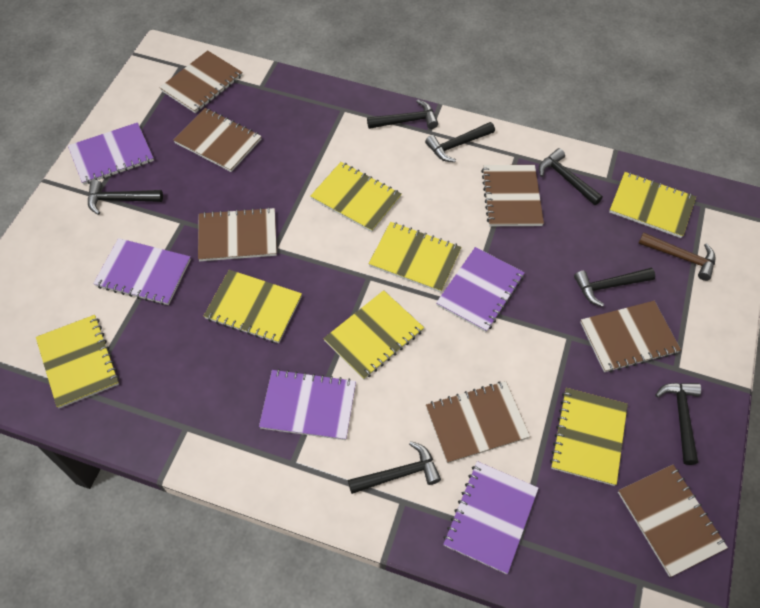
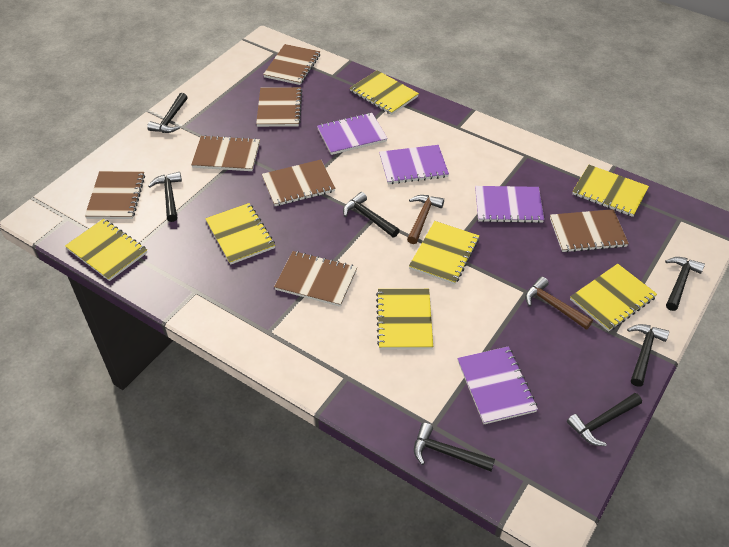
brown hammer: [638,232,715,281] = 1 -> [407,195,444,244] [525,277,593,330] = 2
purple notebook: [68,123,154,185] [93,238,191,305] [259,369,356,440] [436,247,525,332] [443,461,538,574] = 5 -> [317,113,388,155] [379,145,449,184] [457,346,538,424] [475,186,544,223] = 4

